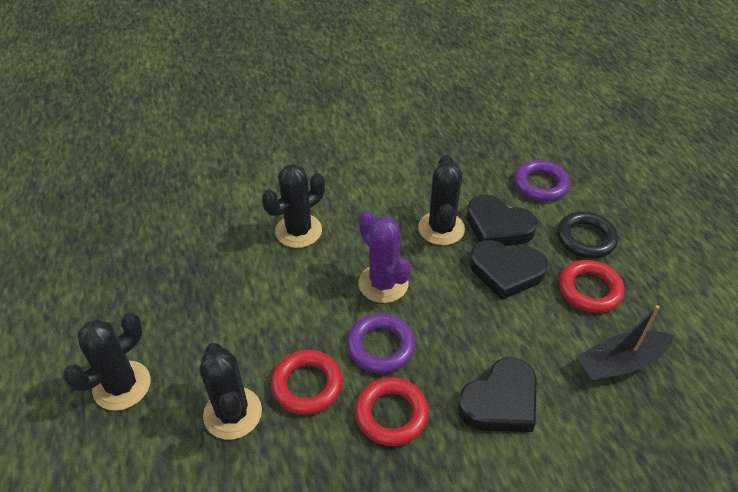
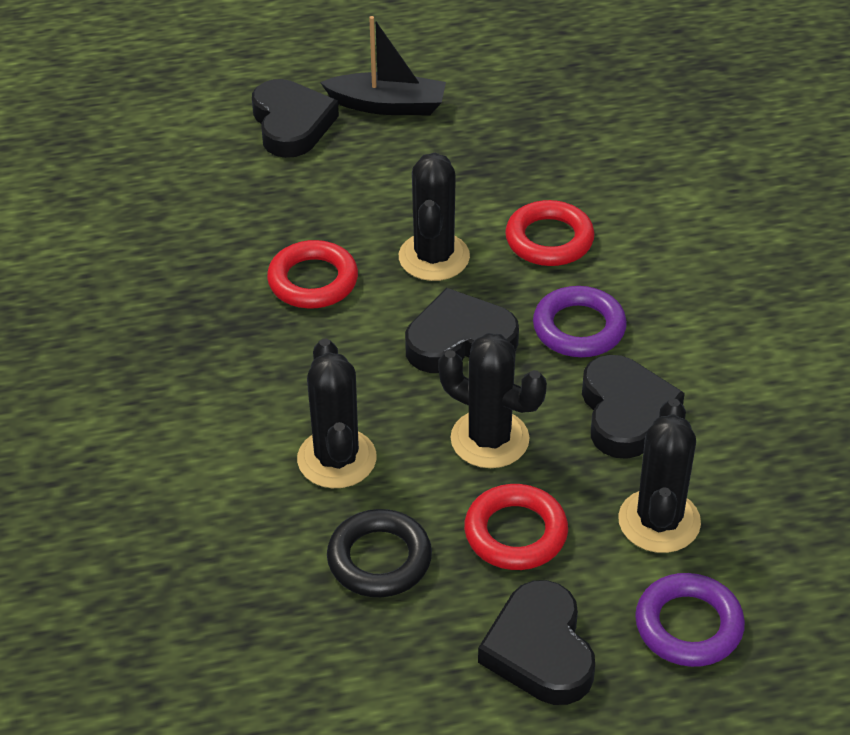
black heart: [458,357,537,432] [467,195,538,246] [470,240,548,300] = 3 -> [252,79,339,158] [405,288,519,373] [478,580,595,705] [582,355,685,459] = 4
purple cactus: [358,211,411,303] = 1 -> none = 0

